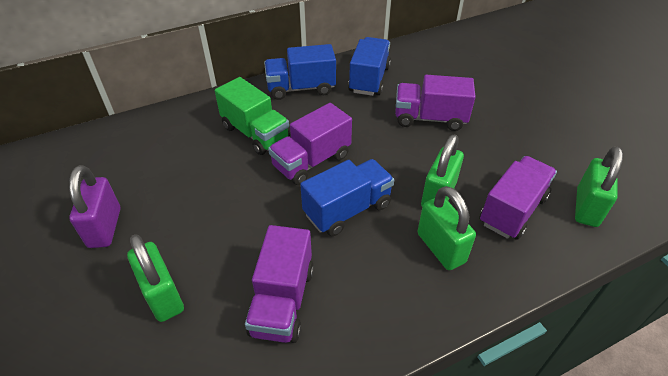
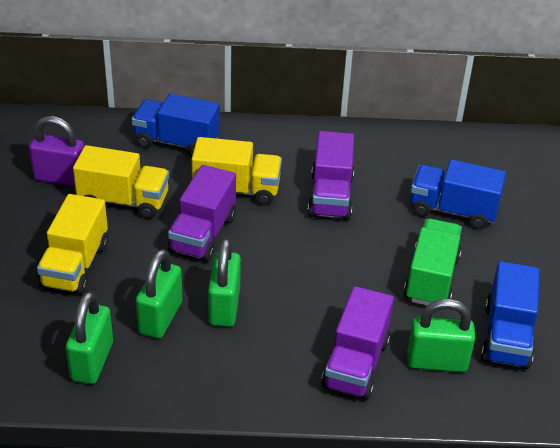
purple truck: [245,225,314,343] [268,103,352,185] [395,75,476,131] [479,156,557,240] = 4 -> [168,165,236,262] [308,131,354,220] [321,286,394,400] = 3
yellow truck: none = 0 -> [37,194,108,294] [73,145,169,219] [191,137,282,205] = 3

